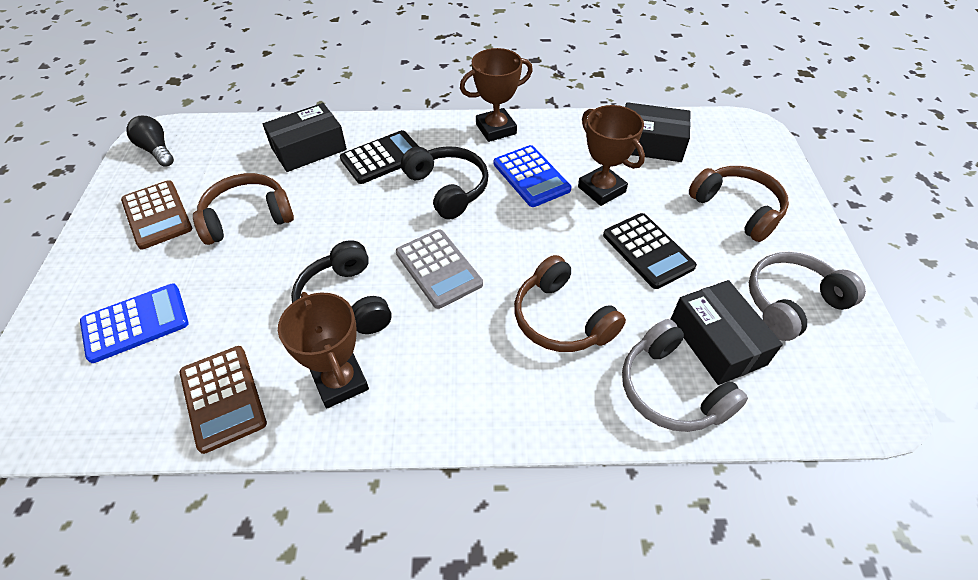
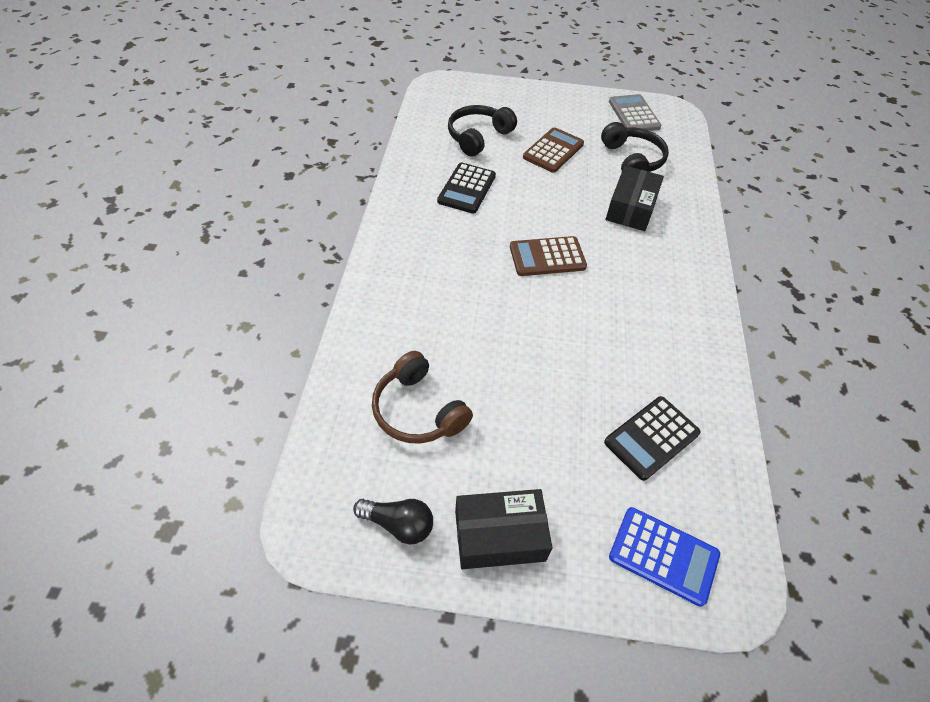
black box: [263,103,347,172] [625,102,691,162] [670,280,783,385] = 3 -> [455,489,552,569] [606,166,664,231] = 2
blue calculator: [80,283,189,363] [494,145,571,207] = 2 -> [609,507,720,607] = 1
brown headphones: [193,173,294,245] [514,255,626,352] [689,166,789,242] = 3 -> [372,351,473,443] = 1
brown trophy: [278,292,369,408] [460,48,533,142] [578,105,645,206] = 3 -> none = 0
grey headphones: [622,319,748,432] [749,252,866,341] = 2 -> none = 0

